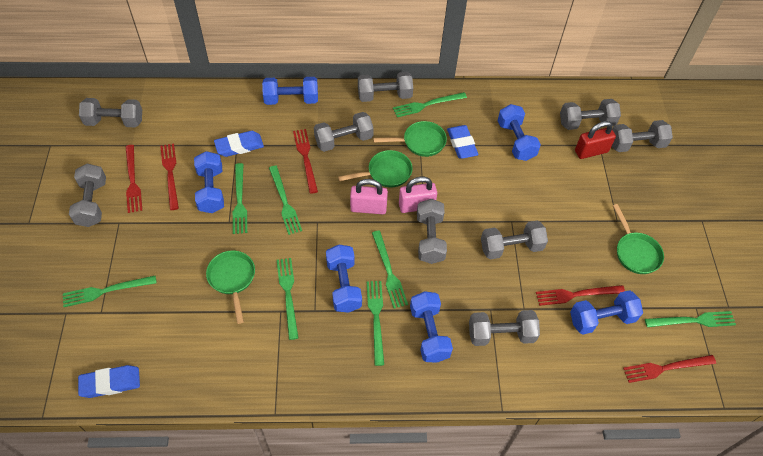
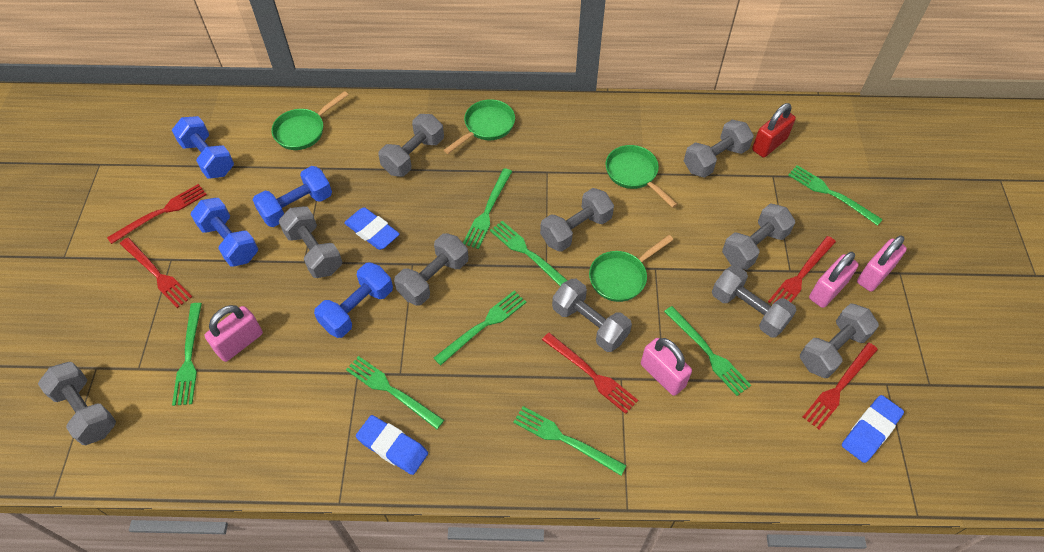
blue dumbbell: [194,151,224,213] [262,77,318,105] [326,245,362,313] [410,291,453,363] [497,104,541,161] [570,290,643,334] = 6 -> [172,116,234,178] [190,198,258,267] [253,166,332,227] [314,262,393,338] = 4
grey dumbbell: [69,164,106,227] [79,98,142,127] [314,112,374,152] [358,72,413,102] [417,199,447,264] [469,310,540,346] [481,220,548,259] [560,99,621,130] [611,120,673,152] = 9 -> [38,362,116,445] [279,206,342,278] [378,114,444,177] [394,233,468,306] [540,188,614,252] [552,279,632,352] [684,120,754,177] [712,265,797,337] [722,204,795,270] [800,304,879,378] = 10
pink padlock: [350,179,388,214] [399,177,437,213] = 2 -> [204,305,263,362] [641,338,692,396] [809,252,859,308] [857,236,907,292] = 4

